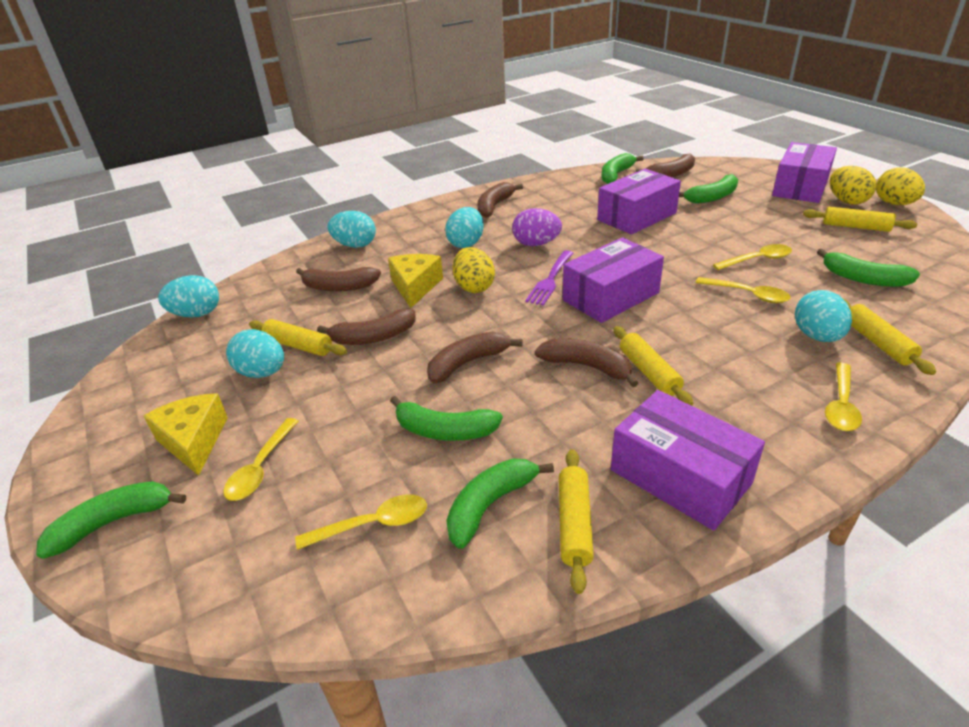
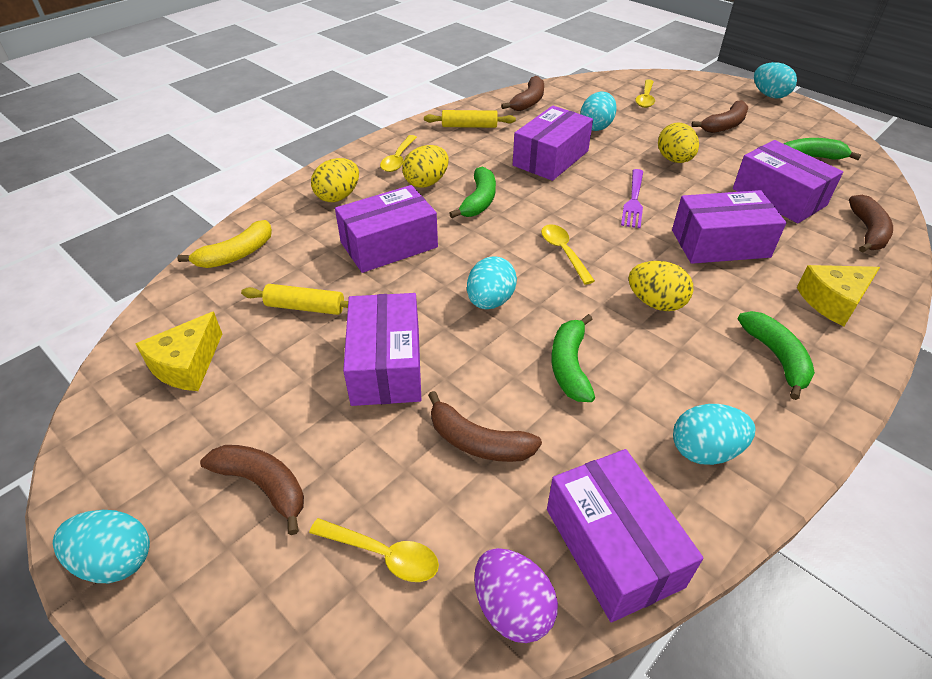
brown banana: [296,267,381,292] [317,309,416,345] [427,332,523,383] [477,182,523,218] [535,338,638,387] [636,153,695,178] = 6 -> [200,445,304,535] [428,391,542,462] [501,76,544,111] [691,100,748,133] [849,195,893,253] = 5
green banana: [36,481,186,559] [390,396,503,441] [446,458,554,549] [601,153,644,184] [679,174,738,204] [817,249,920,287] = 6 -> [449,167,496,218] [551,314,595,402] [738,311,815,400] [783,138,861,160] = 4
purple box: [563,237,664,323] [597,169,681,235] [611,390,765,531] [772,142,837,203] = 4 -> [335,185,438,273] [343,293,421,406] [513,106,593,181] [547,449,703,623] [672,190,786,264] [733,140,843,223] = 6
yellow banana: none = 0 -> [177,220,272,268] = 1
yellow egg: [452,247,495,293] [830,166,876,205] [876,168,925,205] = 3 -> [311,158,359,202] [402,145,449,188] [628,261,694,311] [658,123,699,163] = 4
yellow rolling pin: [249,319,347,356] [559,449,594,594] [613,326,693,406] [803,207,917,232] [844,299,936,375] = 5 -> [241,284,348,315] [424,110,516,128] = 2
yellow spoon: [223,418,298,501] [295,494,427,550] [696,277,791,303] [713,244,792,270] [825,363,862,431] = 5 -> [309,518,439,582] [380,135,417,172] [541,224,595,285] [635,79,655,108] = 4

